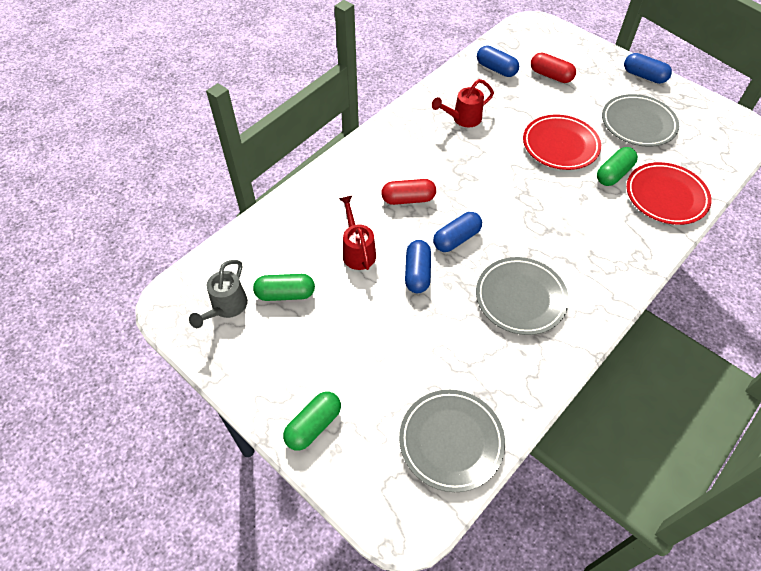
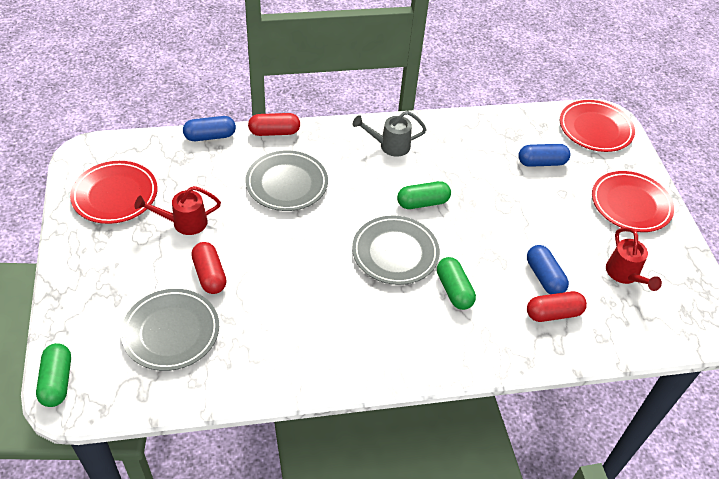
blue capsule: [405,240,431,293] [433,212,482,252] [477,45,519,77] [624,53,672,84] = 4 -> [183,116,236,141] [518,144,571,167] [527,245,569,294] = 3
red capsule: [381,179,436,205] [531,53,576,83] = 2 -> [191,242,226,294] [248,113,300,136] [527,291,587,322] = 3
red plate: [523,114,601,170] [626,162,712,225] = 2 -> [70,161,157,224] [560,100,635,152] [592,171,674,232] = 3

